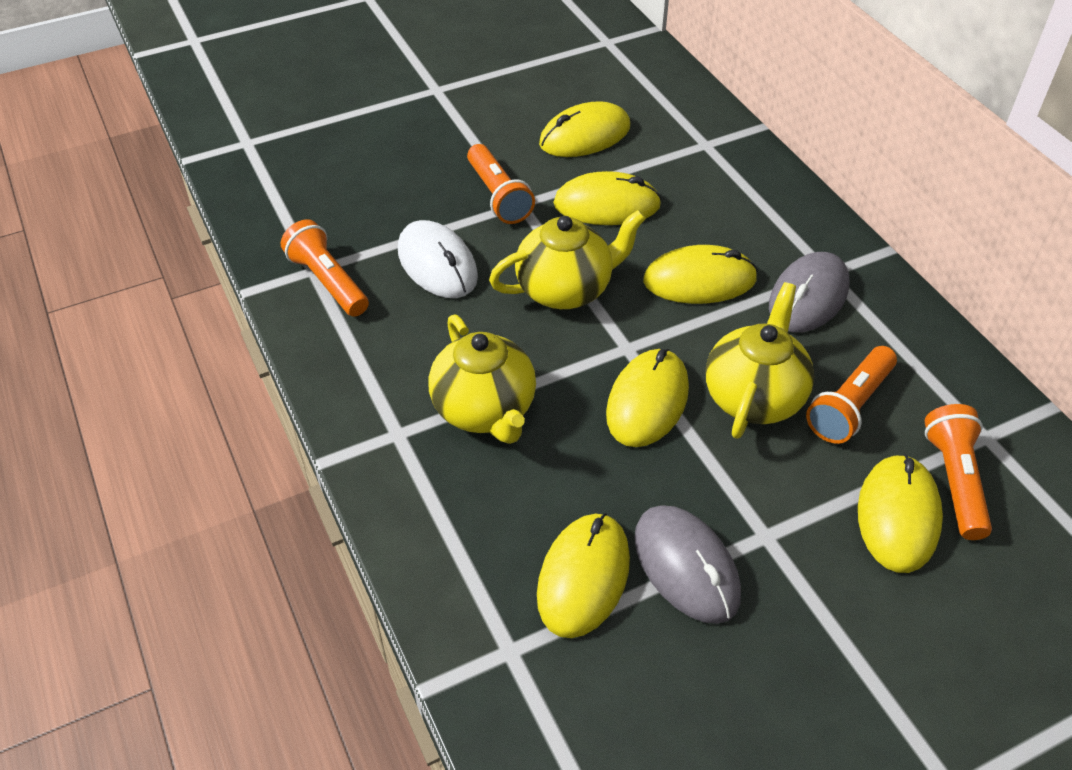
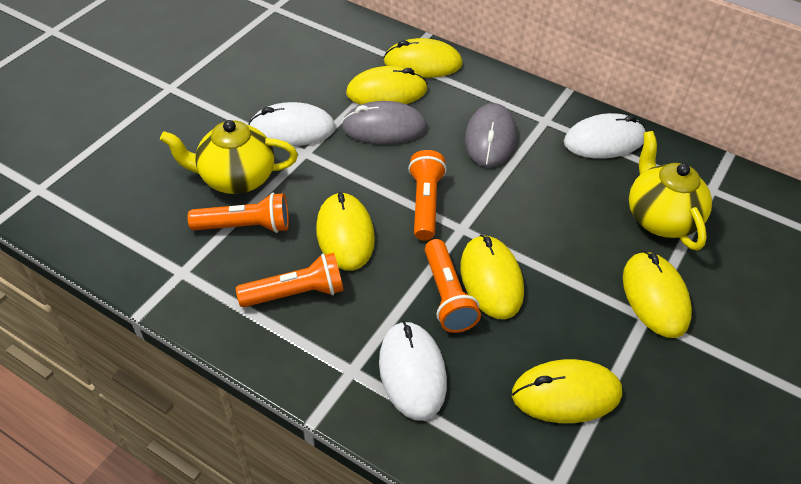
white mouse: [398,220,478,298] = 1 -> [248,102,336,146] [379,321,447,421] [564,113,646,159] = 3
yellow teapot: [428,314,536,444] [489,210,646,309] [706,282,814,439] = 3 -> [160,120,298,194] [629,131,712,250] = 2

